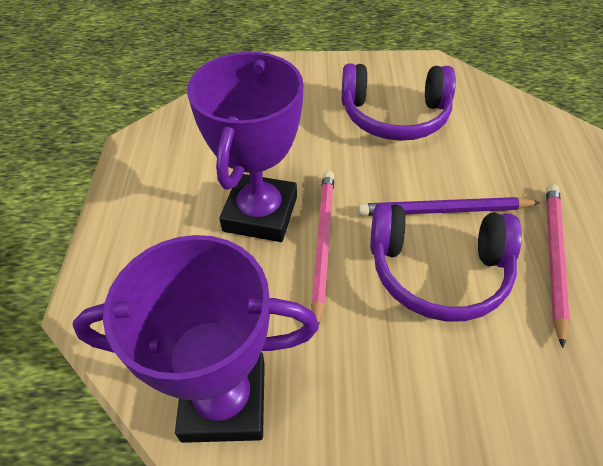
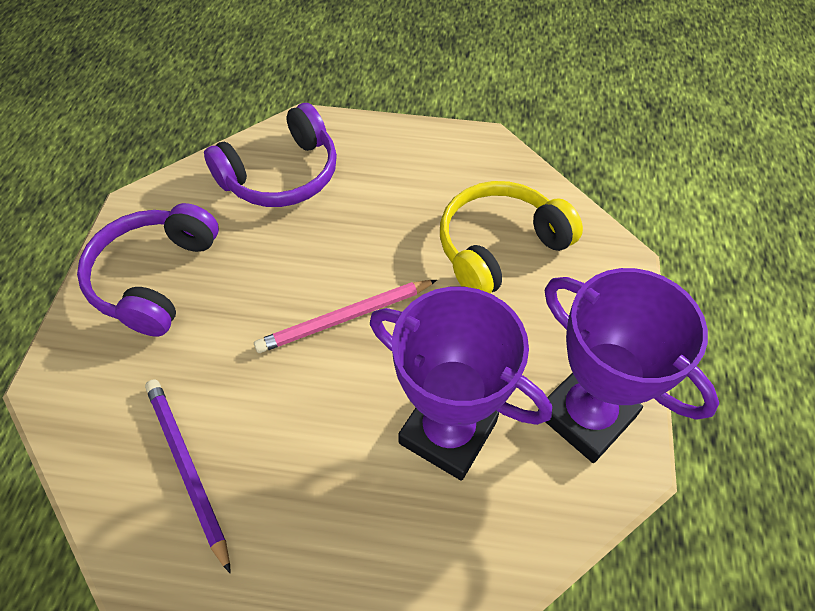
pink pencil: [311,171,334,324] [546,184,570,348] = 2 -> [254,280,437,353] = 1
yellow headphones: none = 0 -> [440,181,583,294] = 1

